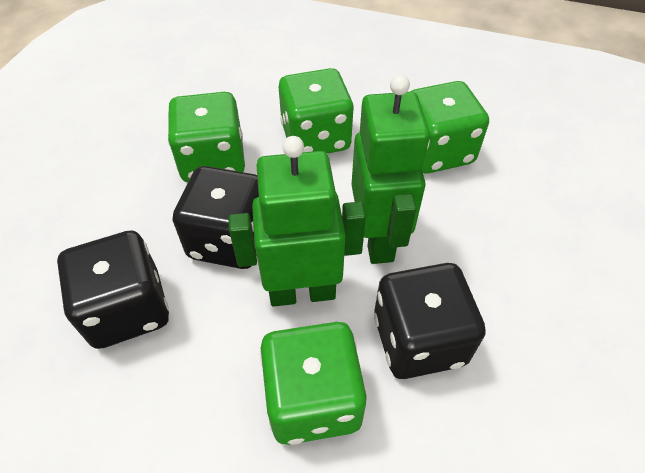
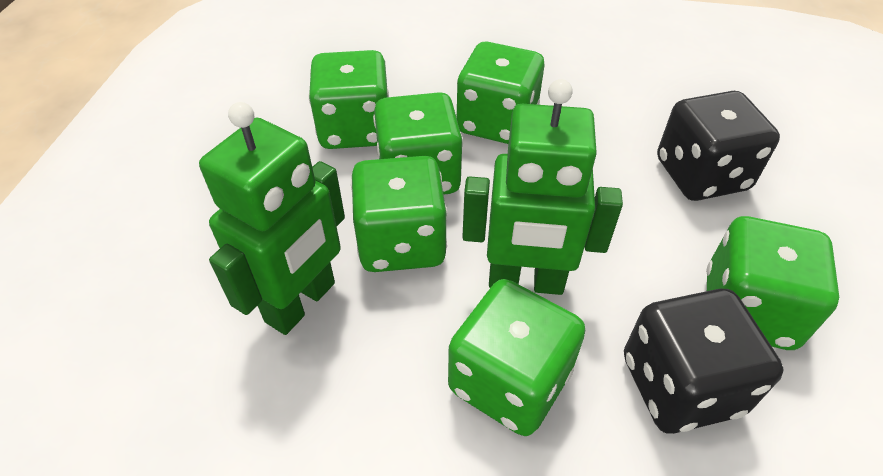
black dice: [57,230,169,349] [173,166,259,269] [374,263,486,379] = 3 -> [624,289,783,434] [657,91,780,201] = 2
green dice: [168,92,245,182] [260,322,367,445] [279,68,354,154] [410,81,489,173] = 4 -> [309,50,389,149] [351,156,448,272] [373,92,463,195] [448,279,585,436] [456,41,544,144] [706,216,839,350] = 6

